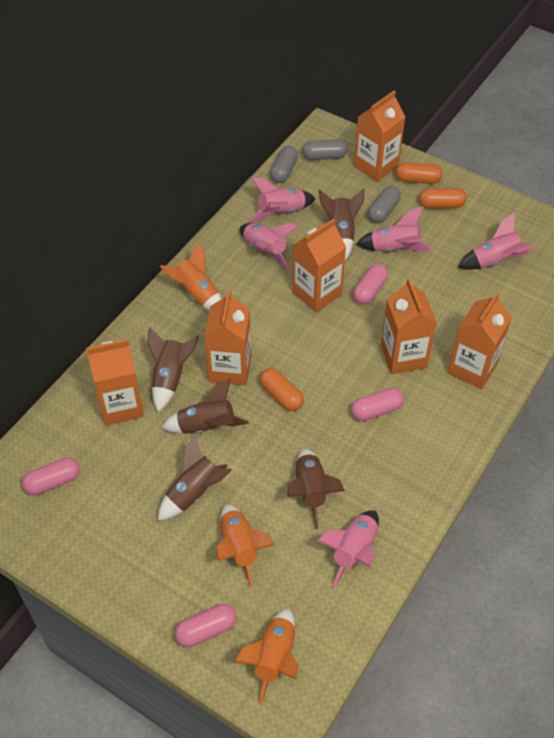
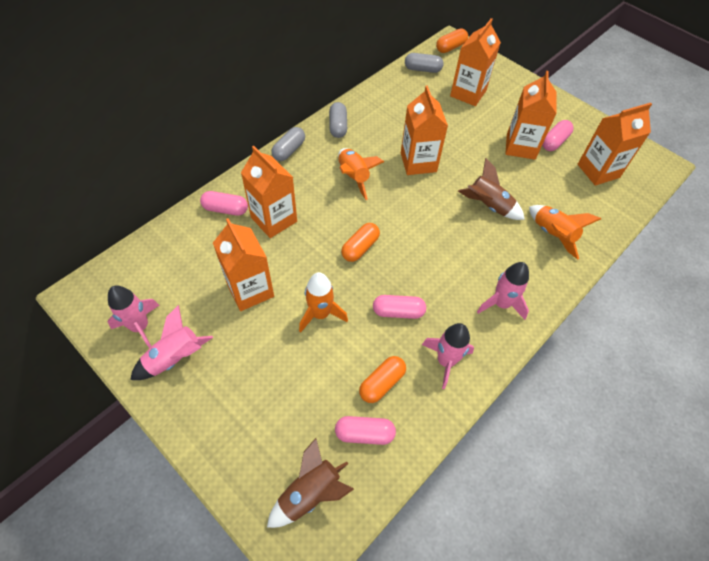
brown rocket: [147,327,199,412] [158,436,232,521] [161,378,249,434] [287,449,345,529] [318,188,364,260] = 5 -> [267,438,354,528] [458,158,525,220] = 2
pink rocket: [240,223,299,271] [249,177,316,223] [317,510,379,587] [356,207,432,252] [458,213,534,270] = 5 -> [108,286,159,348] [130,305,213,380] [422,323,474,389] [477,262,529,320] = 4

